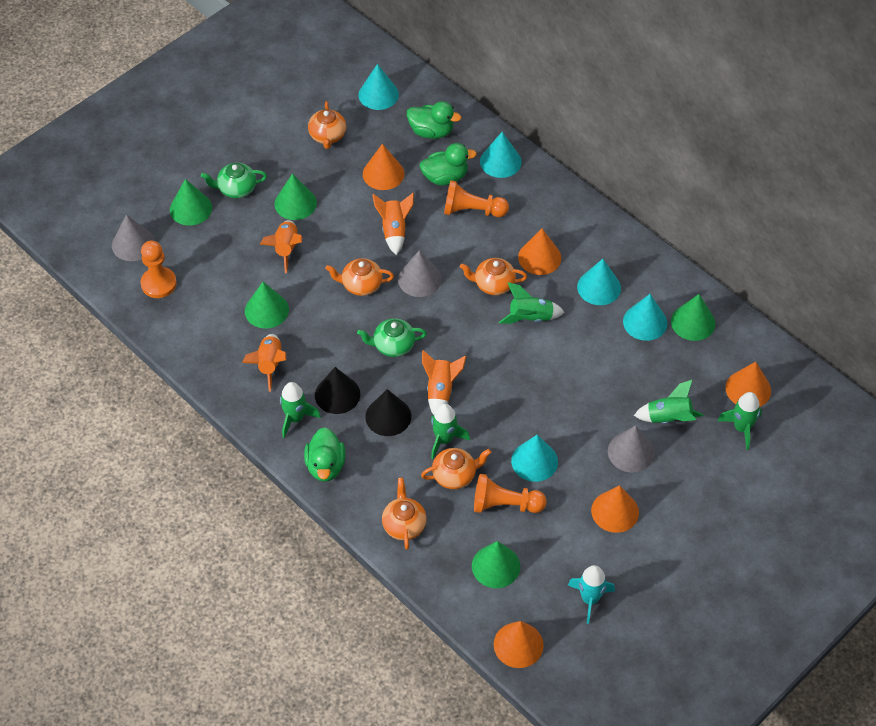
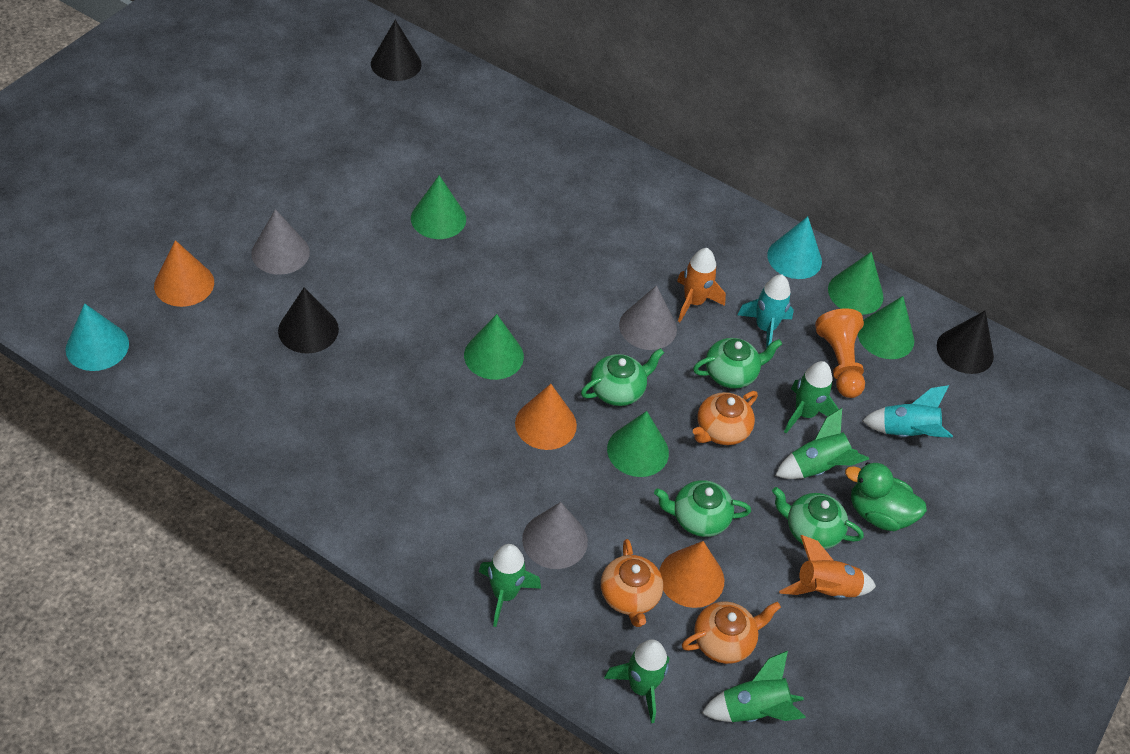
black cone: [315,367,360,414] [365,389,411,436] = 2 -> [278,287,339,354] [371,20,422,81] [937,311,994,374] = 3
green duck: [304,427,346,482] [407,101,462,139] [420,143,477,186] = 3 -> [845,462,927,531] = 1
green teapot: [201,163,267,198] [357,318,427,357] = 2 -> [581,348,664,406] [654,480,751,537] [693,338,782,388] [772,487,864,549] = 4
orange cone: [363,144,404,190] [494,621,544,668] [518,229,561,275] [591,485,639,533] [725,362,771,407] = 5 -> [154,240,214,307] [515,384,577,450] [659,541,724,608] = 3
orange pawn: [140,241,177,298] [444,180,509,217] [474,474,547,513] = 3 -> [815,308,865,398] = 1
orange rocket: [242,334,286,392] [260,220,302,273] [372,193,414,255] [422,350,466,415] = 4 -> [677,248,726,322] [779,535,876,599] = 2
orange teapot: [308,101,346,149] [326,258,394,296] [382,478,427,550] [421,448,491,489] [460,258,527,295] = 5 -> [601,539,663,627] [682,602,781,664] [693,391,758,445] = 3
turquoise cone: [359,64,399,110] [480,132,522,178] [511,435,558,482] [577,259,621,305] [623,294,667,341] = 5 -> [65,303,129,371] [767,216,822,279] = 2
turquoise rocket: [568,565,615,624] = 1 -> [737,274,794,348] [862,385,953,438] = 2

